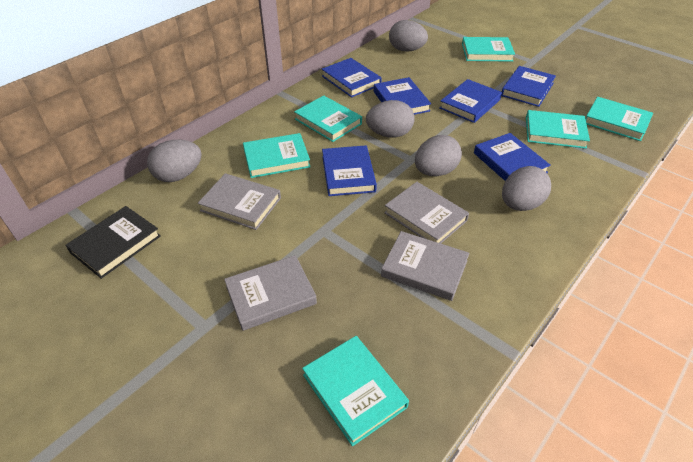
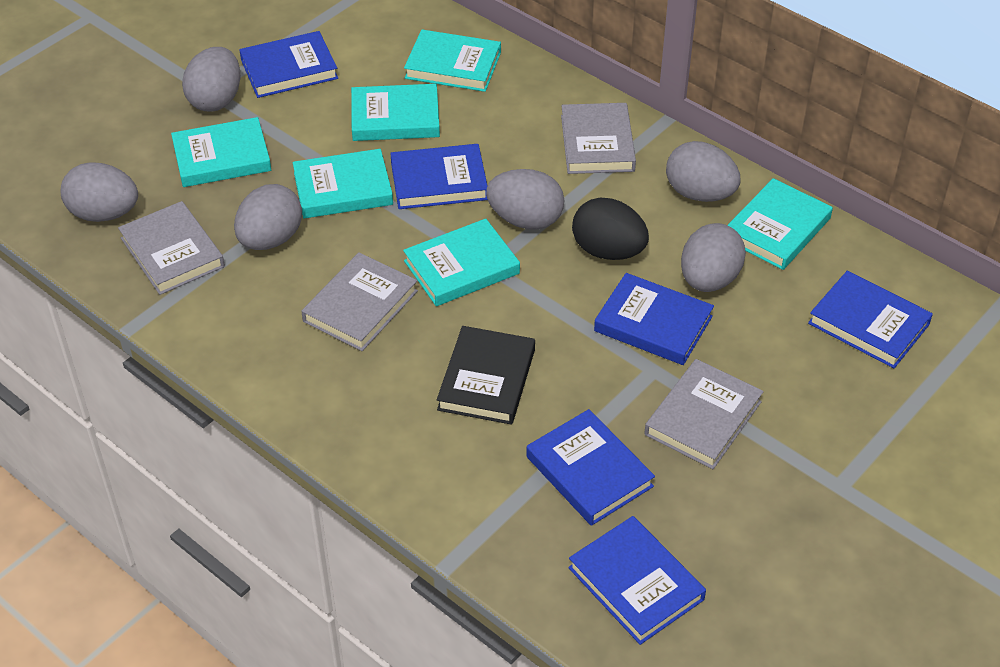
black egg: none = 0 -> [572,198,649,260] = 1
grey egg: [147,140,202,182] [366,100,415,138] [389,20,428,52] [415,135,462,176] [502,166,551,211] = 5 -> [61,162,138,222] [182,47,240,112] [234,184,302,250] [486,169,564,230] [666,141,741,202] [681,223,746,292] = 6

